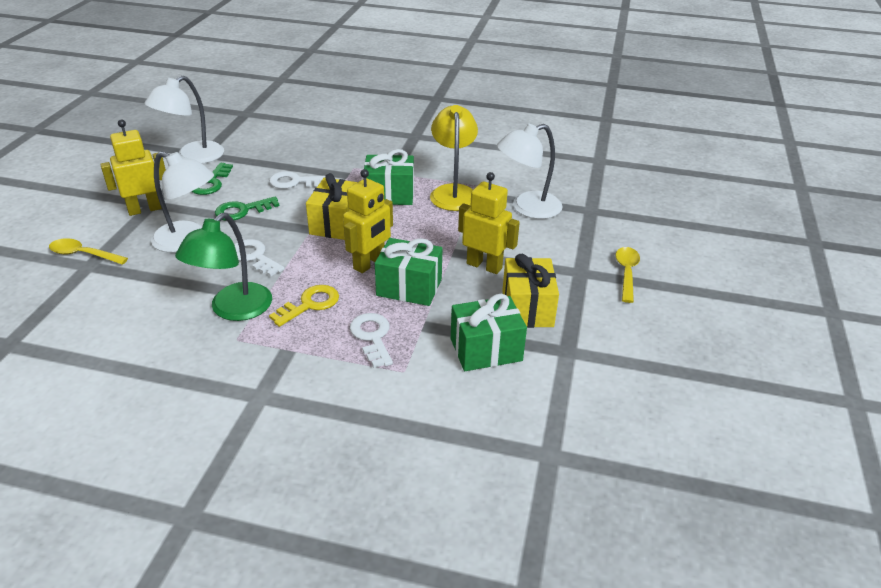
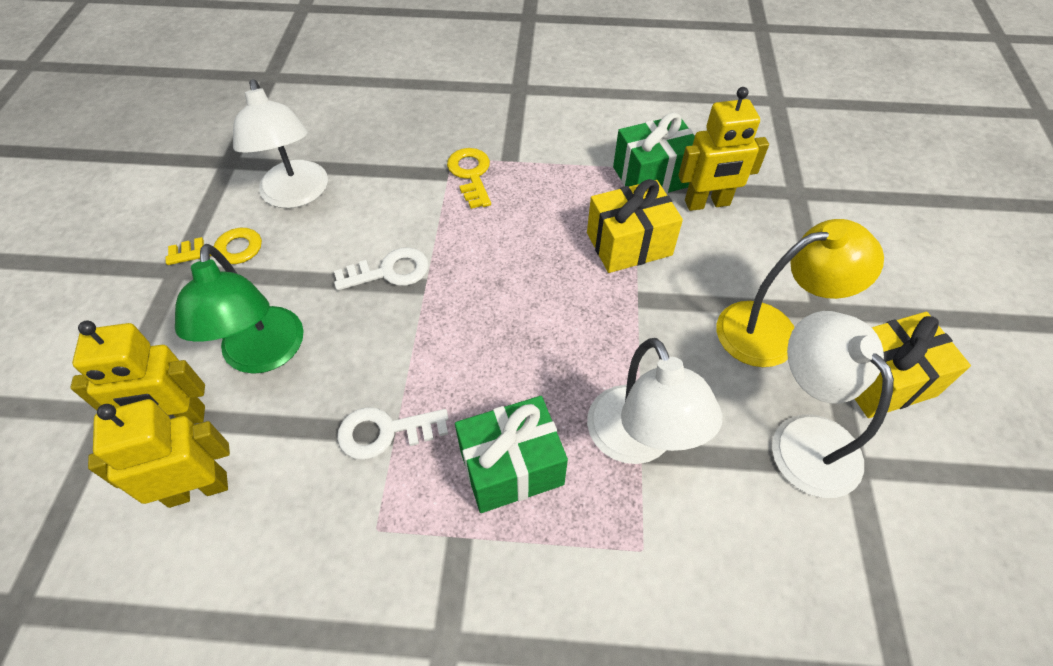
green gift: [363,149,414,205] [375,238,442,306] [451,294,527,371] = 3 -> [455,396,568,513] [613,112,695,194] = 2
green key: [192,163,233,195] [215,197,280,221] = 2 -> none = 0
white key: [234,239,285,277] [269,171,325,189] [350,313,393,368] = 3 -> [334,248,429,291] [337,407,449,460] = 2
yellow key: [269,285,339,327] = 1 -> [165,228,262,265] [447,148,491,209] = 2
yellow spoon: [49,238,128,265] [616,247,640,303] = 2 -> none = 0

